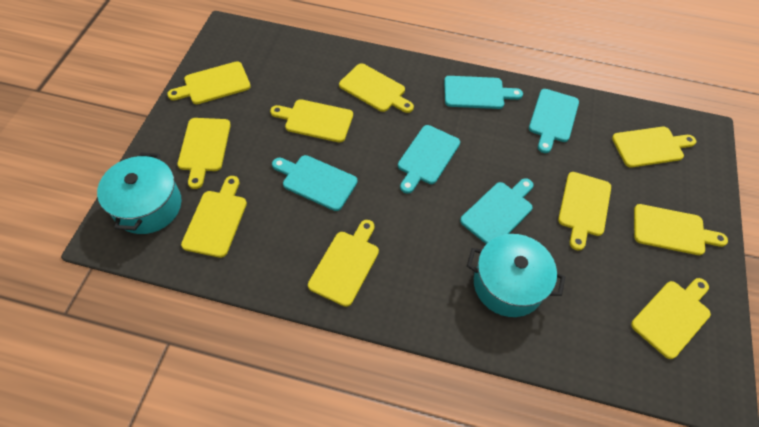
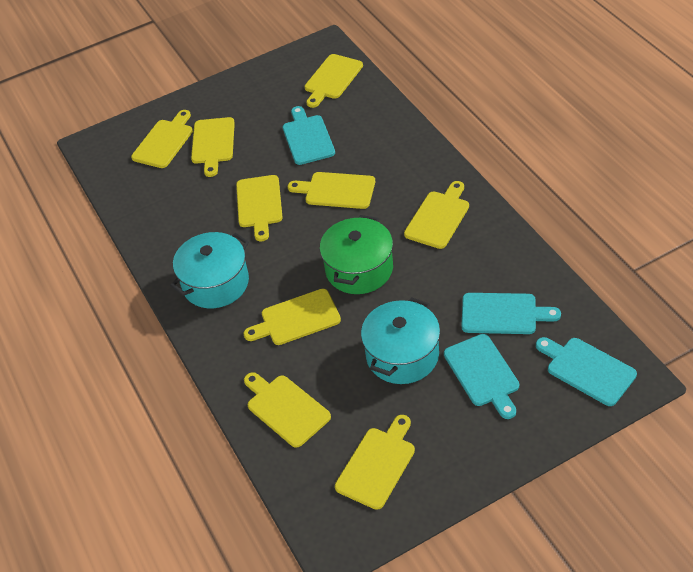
green pot: none = 0 -> [320,215,393,294] = 1
turquoise cutting board: [272,155,358,211] [398,125,460,194] [444,76,523,109] [460,178,533,244] [529,89,579,153] = 5 -> [283,106,335,165] [444,334,519,419] [462,293,561,334] [536,337,637,406] = 4
yellow cutting board: [167,62,251,104] [178,118,231,189] [181,176,247,258] [270,99,353,142] [308,220,379,307] [339,63,414,113] [558,172,611,250] [612,127,696,168] [631,278,711,359] [634,204,728,255] = 10 -> [131,110,193,168] [191,117,235,177] [236,175,283,241] [244,289,341,345] [244,372,331,448] [288,172,375,209] [305,54,363,108] [335,415,415,510] [404,181,469,249] = 9

